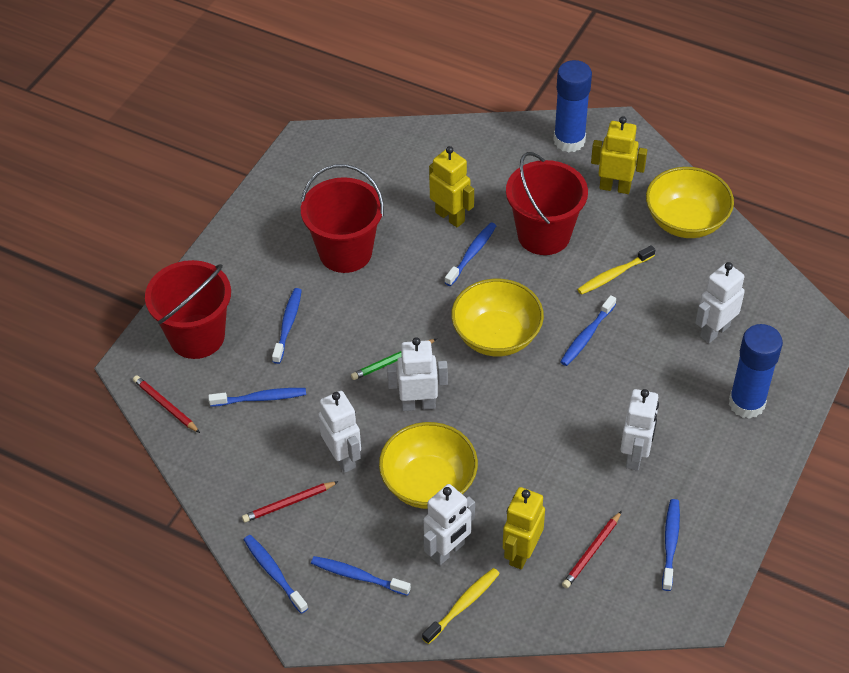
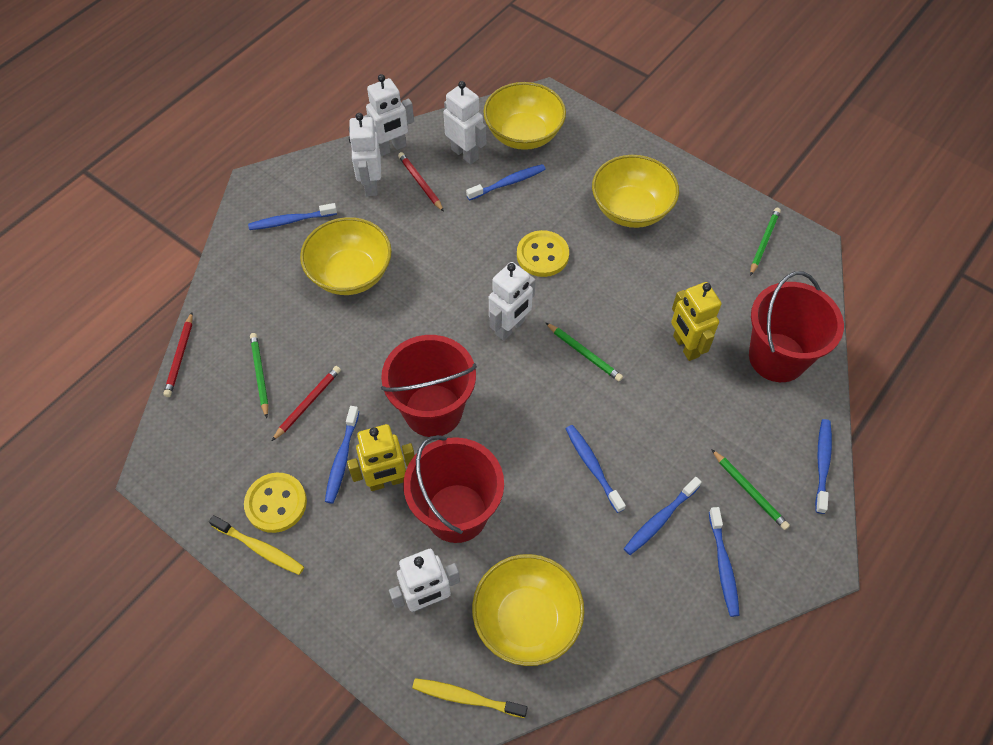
blue glue stick: [553,60,592,153] [729,324,783,419] = 2 -> none = 0
green pencil: [351,339,437,380] = 1 -> [250,333,269,418] [546,323,623,381] [711,449,790,530] [750,208,781,276] = 4
yellow bowl: [379,422,478,509] [451,279,544,357] [646,167,734,238] = 3 -> [300,217,392,295] [472,554,584,666] [483,82,566,150] [592,155,679,228] = 4
yellow button: none = 0 -> [244,473,307,533] [517,230,569,277] = 2
yellow robot: [429,146,474,228] [503,487,545,570] [591,116,647,194] = 3 -> [347,424,415,491] [671,282,722,361] = 2

